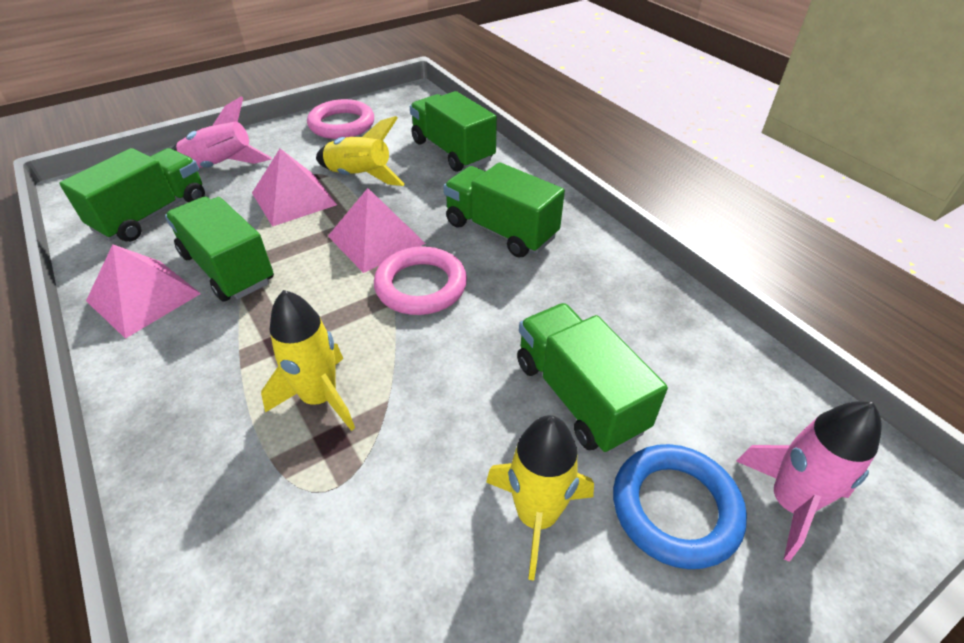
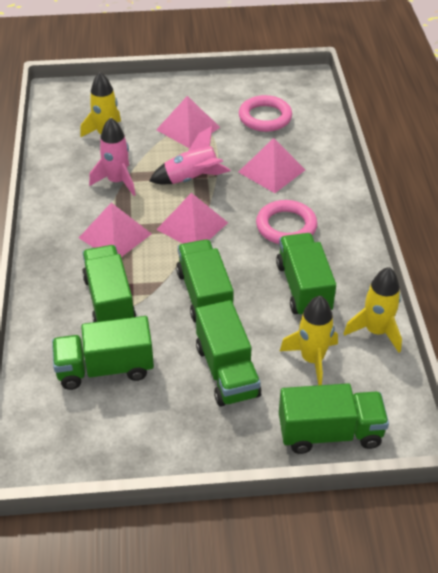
blue ring: [613,444,747,569] = 1 -> none = 0
green truck: [59,148,205,242] [165,197,274,302] [410,91,497,172] [443,162,565,258] [517,303,668,453] = 5 -> [52,316,154,390] [82,245,136,322] [176,239,234,323] [196,300,261,407] [276,233,336,315] [279,383,389,454] = 6
pink pyramid: [86,244,201,339] [252,149,337,227] [328,188,426,273] = 3 -> [79,202,151,257] [156,96,220,149] [156,193,228,244] [238,138,305,193] = 4

